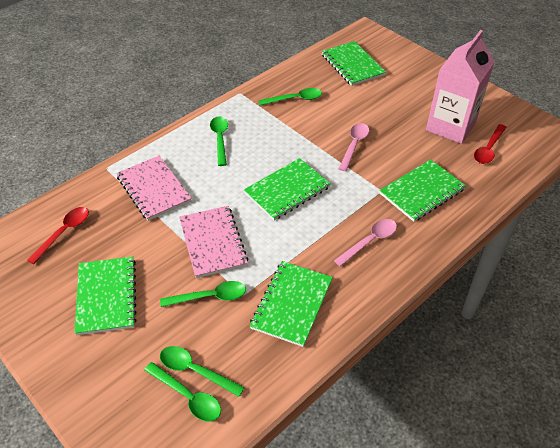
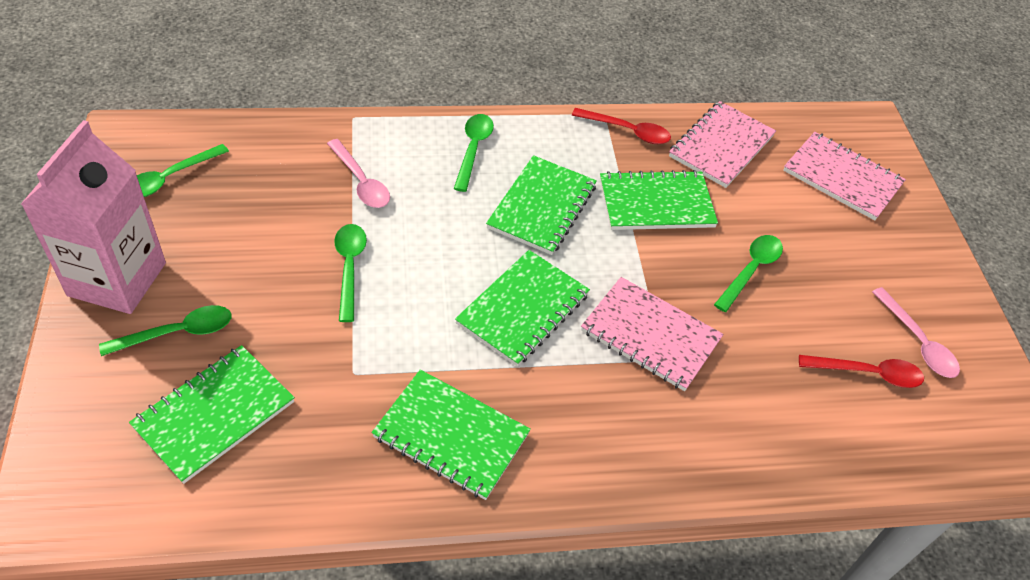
pink notebook: [116,156,192,221] [179,206,248,278] = 2 -> [581,277,724,391] [669,101,776,188] [783,132,906,220] = 3

